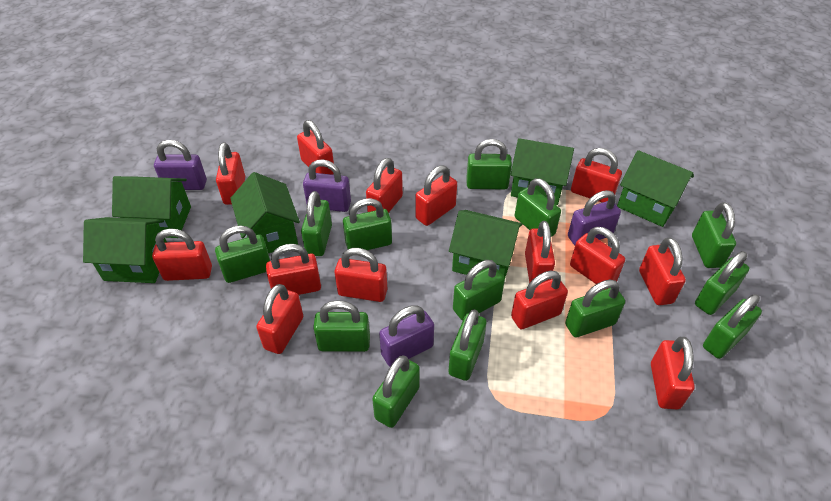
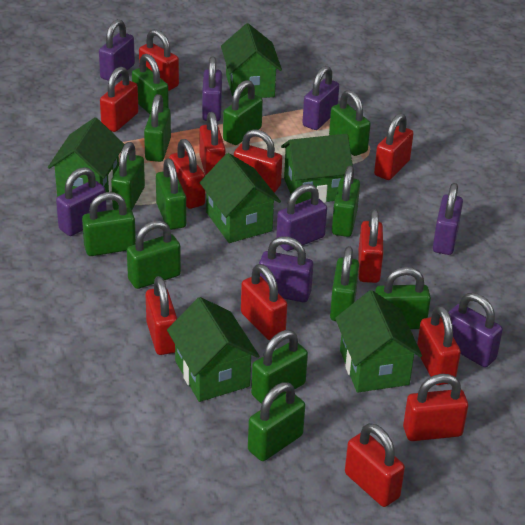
purple padlock: [154,140,207,190] [303,159,351,212] [379,305,434,367] [568,190,621,245] = 4 -> [56,167,107,236] [99,19,135,81] [202,56,222,121] [259,237,313,302] [276,184,327,251] [302,66,339,130] [433,183,463,255] [449,293,503,367] = 8
red padlock: [152,228,212,281] [216,142,245,205] [256,284,303,354] [266,244,321,295] [297,120,334,175] [335,248,387,302] [366,158,403,213] [415,165,457,226] [511,271,568,329] [525,221,555,283] [570,227,625,290] [571,148,622,203] [639,237,686,305] [651,337,695,410] = 14 -> [100,67,138,132] [139,29,179,91] [146,276,177,355] [169,139,205,209] [199,112,226,176] [234,129,282,193] [241,264,287,340] [345,423,405,507] [358,209,383,283] [374,113,413,180] [403,374,468,441] [417,306,461,385] = 12

